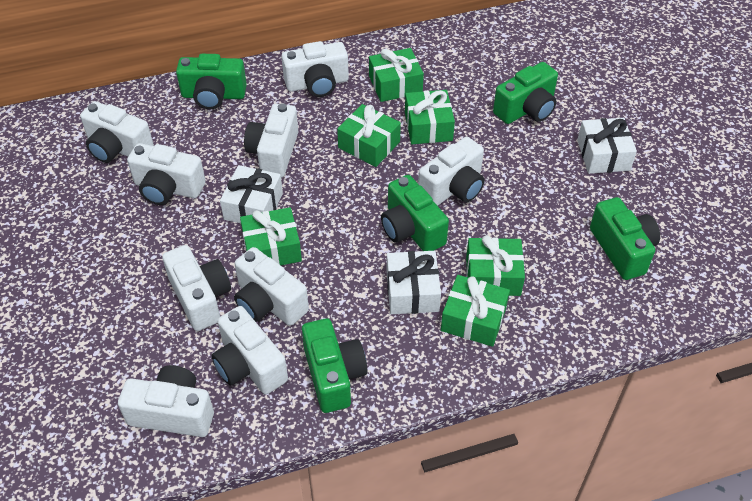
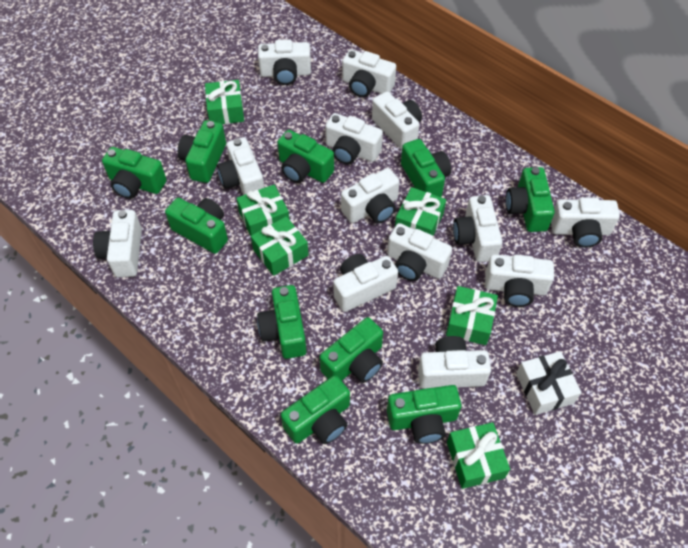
green camera: [176,54,247,109] [302,318,367,413] [381,175,449,251] [493,62,558,124] [590,197,660,280] = 5 -> [102,147,167,199] [165,198,228,254] [178,120,226,183] [257,285,306,359] [277,130,334,183] [281,375,350,444] [320,317,383,383] [387,385,461,444] [401,139,451,197] [506,167,555,232] = 10
white camera: [80,101,154,163] [118,365,214,437] [127,143,206,205] [162,245,231,331] [211,306,288,394] [234,247,309,326] [244,103,298,178] [281,41,349,97] [418,137,485,206] = 9 -> [93,210,142,277] [217,137,264,195] [258,39,311,85] [325,113,383,164] [333,254,398,312] [341,168,400,223] [342,50,396,97] [372,92,422,150] [387,223,452,281] [418,336,491,389] [453,195,503,262] [485,254,554,307] [551,197,620,248] = 13
white gift: [220,165,283,223] [387,251,441,314] [577,118,637,174] = 3 -> [516,351,582,415] = 1

